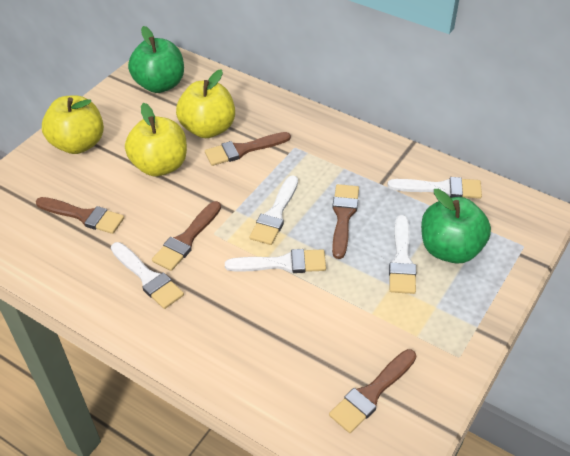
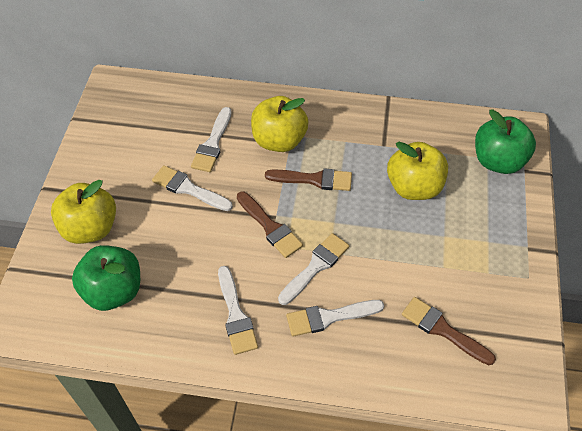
brown brush: [36,197,124,234] [152,201,221,271] [205,132,291,166] [329,349,416,433] [332,184,359,259] = 5 -> [237,192,303,258] [265,168,352,191] [402,297,496,365] = 3

